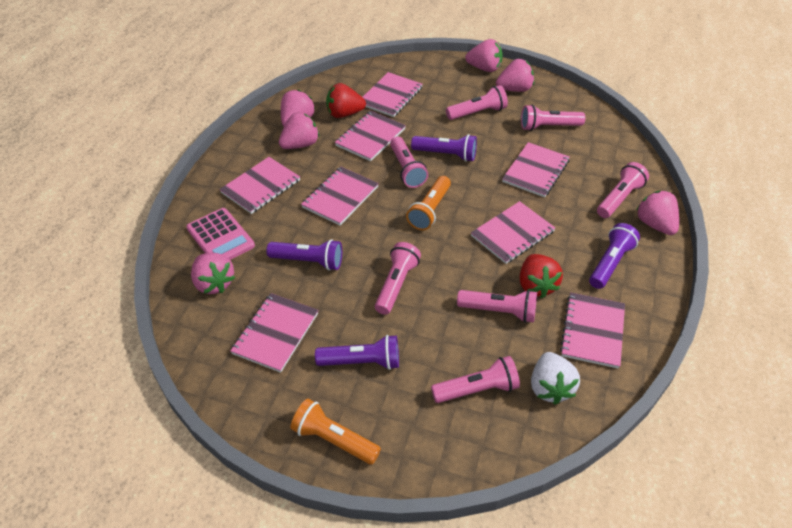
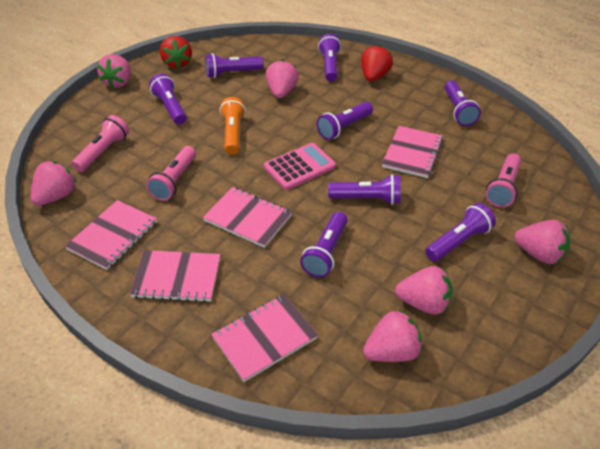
orange flashlight: [290,399,381,465] [406,176,451,230] = 2 -> [219,97,246,154] = 1
pink flashlight: [375,242,421,315] [390,136,428,188] [431,356,520,403] [446,85,508,120] [457,290,537,323] [521,105,585,131] [597,162,649,218] = 7 -> [72,115,129,172] [146,146,196,201] [486,154,521,207] = 3
pink notebook: [220,157,300,214] [230,293,318,373] [301,167,379,226] [335,111,406,161] [362,72,423,117] [471,201,555,264] [502,142,570,197] [560,293,625,369] = 8 -> [65,200,157,270] [130,250,221,302] [203,187,292,248] [211,294,318,382] [382,126,443,178] = 5
purple flashlight: [266,239,342,270] [315,335,399,370] [411,134,477,162] [589,223,640,289] = 4 -> [149,74,186,124] [205,53,264,78] [300,212,348,278] [317,102,373,140] [318,34,341,82] [328,174,401,205] [425,203,496,262] [445,80,481,126] = 8
white strawberry: [531,352,580,405] = 1 -> none = 0

